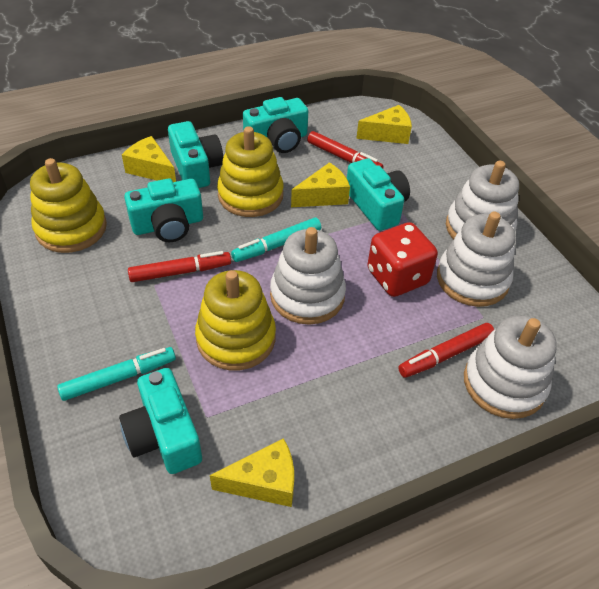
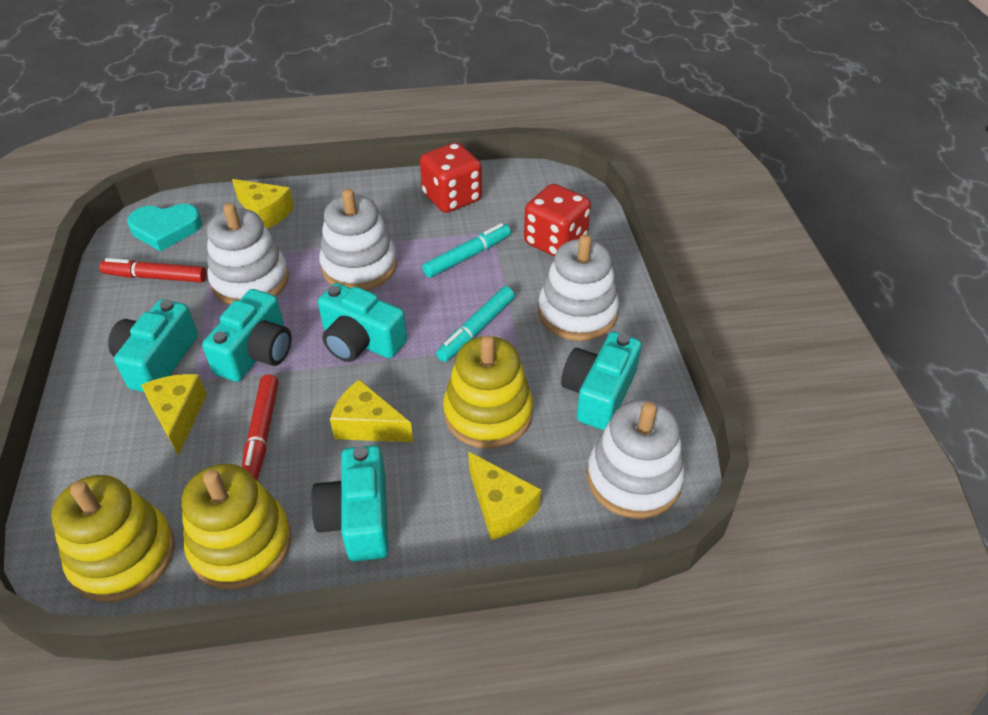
red dice: [367,222,438,297] = 1 -> [420,143,482,213] [524,184,591,257] = 2
red marker: [128,251,231,282] [307,131,384,168] [398,323,494,378] = 3 -> [99,258,207,282] [242,374,278,480] = 2
turquoise heart: none = 0 -> [127,204,202,251] = 1

